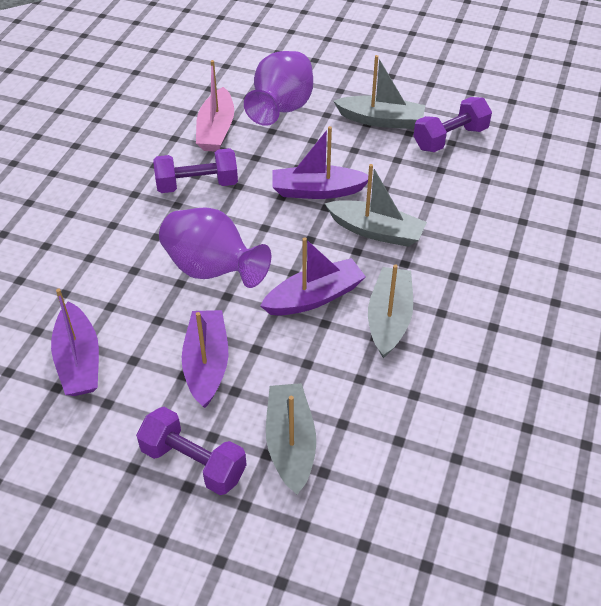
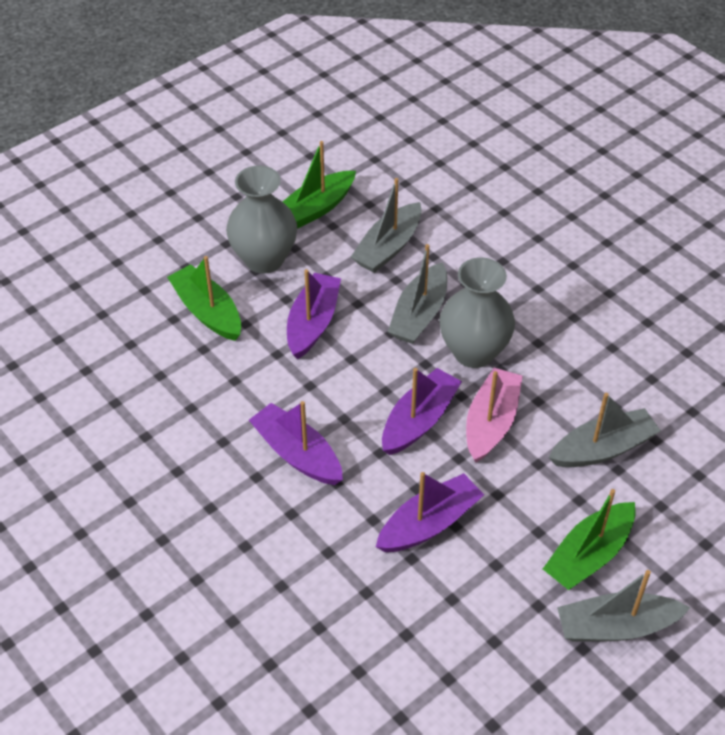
green boat: none = 0 -> [167,256,241,341] [283,141,356,229] [543,489,636,590] = 3
grey vase: none = 0 -> [226,165,297,274] [439,257,515,368] = 2
purple dumbbell: [136,407,247,495] [153,148,238,193] [414,97,492,152] = 3 -> none = 0
purple vase: [159,208,271,288] [244,51,313,126] = 2 -> none = 0

